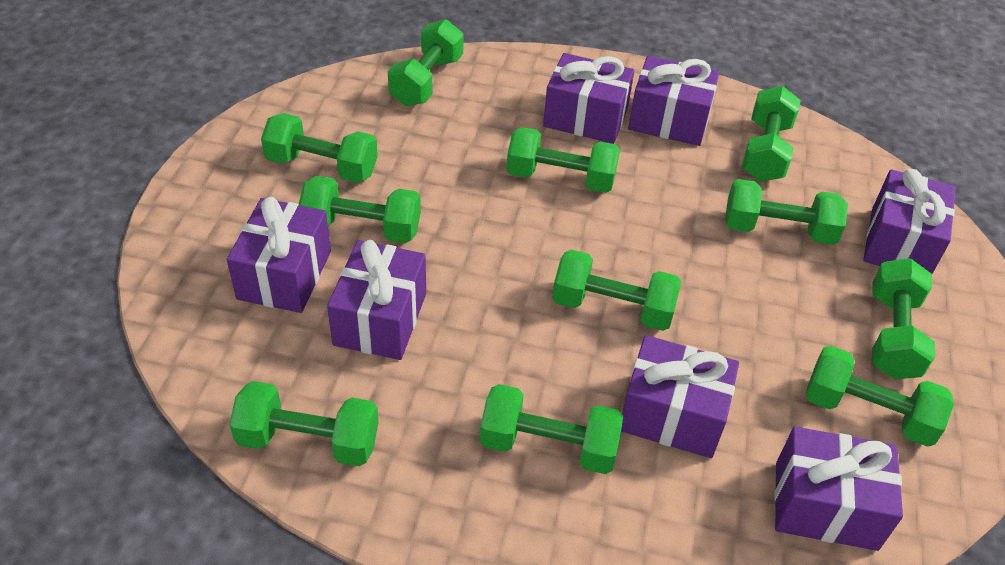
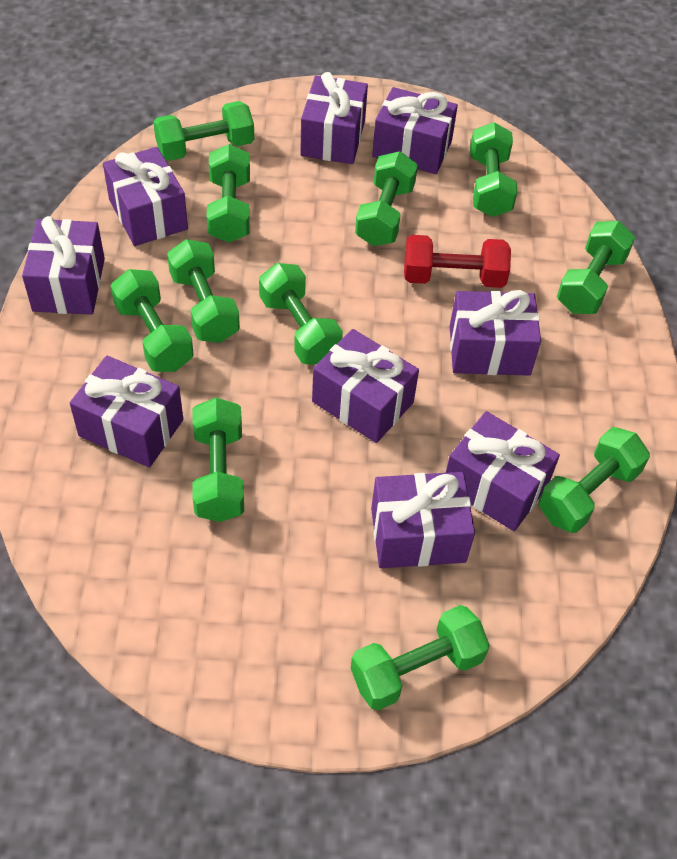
purple gift: [227,197,331,313] [327,240,426,360] [543,53,634,144] [621,335,739,458] [628,56,719,146] [775,427,903,551] [863,169,956,274] = 7 -> [22,216,105,315] [70,356,183,468] [103,147,188,246] [300,72,368,164] [312,329,419,443] [371,472,475,568] [372,87,458,174] [446,411,560,531] [450,290,541,376] = 9
red dumbbell: none = 0 -> [404,235,511,288] = 1

